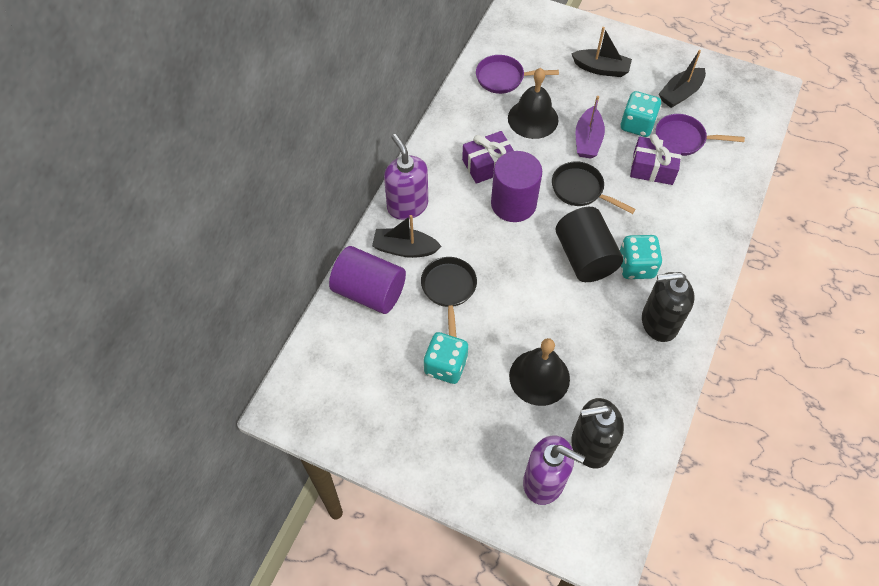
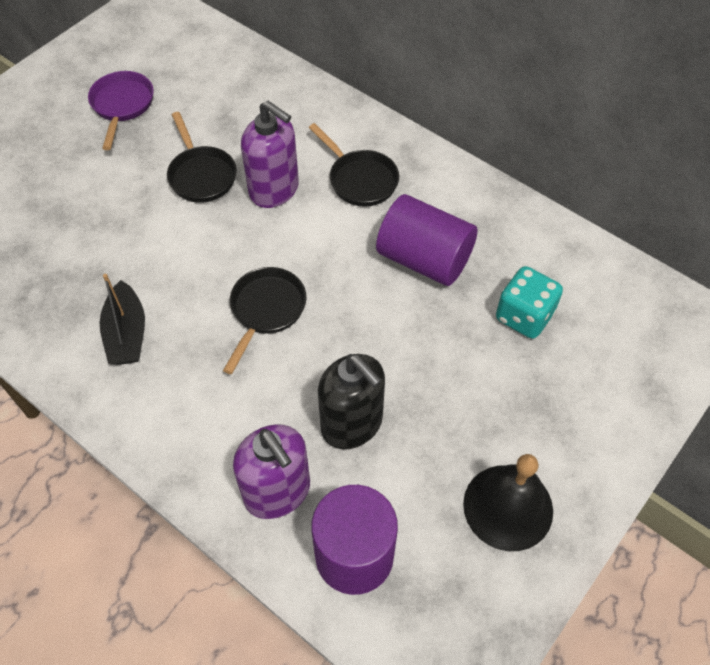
black bell: [508,68,559,139] [509,338,570,406] = 2 -> [463,454,553,551] = 1
black boat: [372,215,442,258] [571,27,632,77] [659,50,706,108] = 3 -> [100,274,145,365] = 1
black cylinder: [556,207,623,282] = 1 -> none = 0
black pan: [421,257,477,338] [552,161,636,214] = 2 -> [167,112,237,203] [223,267,306,374] [309,123,399,207] = 3
black soap dispenser: [571,398,624,469] [642,272,695,342] = 2 -> [318,354,385,449] = 1
purple boat: [575,96,605,159] = 1 -> none = 0
purple gift: [462,131,514,184] [630,134,682,185] = 2 -> none = 0
purple pan: [476,55,559,94] [656,114,745,156] = 2 -> [88,71,154,150] = 1
turquoise dice: [423,332,468,384] [620,235,663,279] [621,91,661,137] = 3 -> [496,266,563,339] = 1

